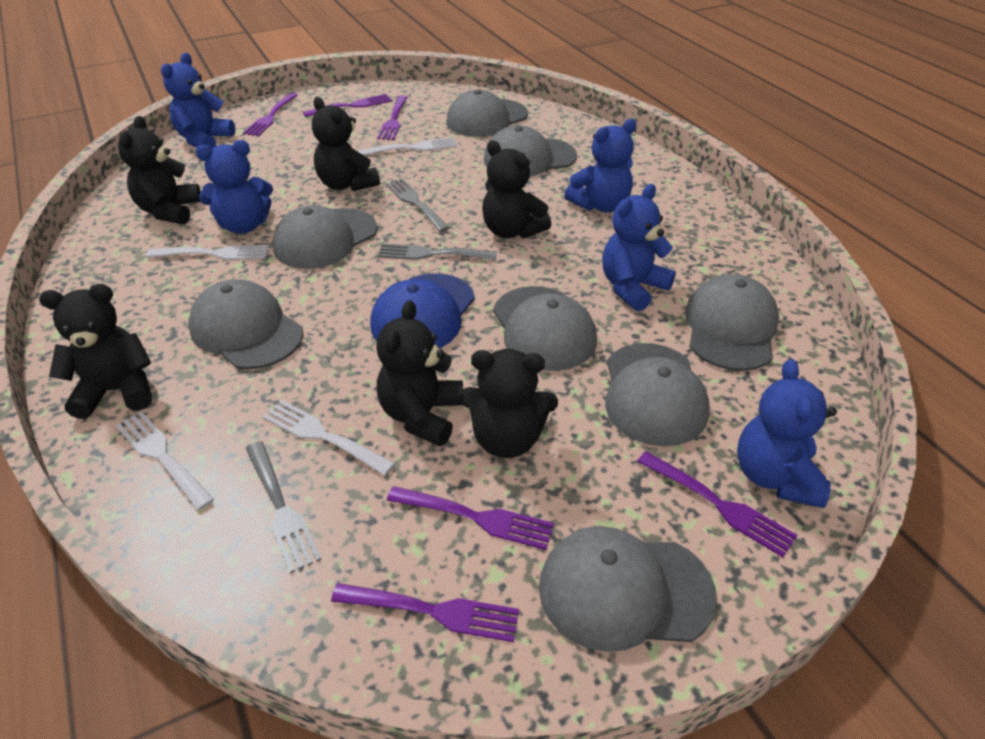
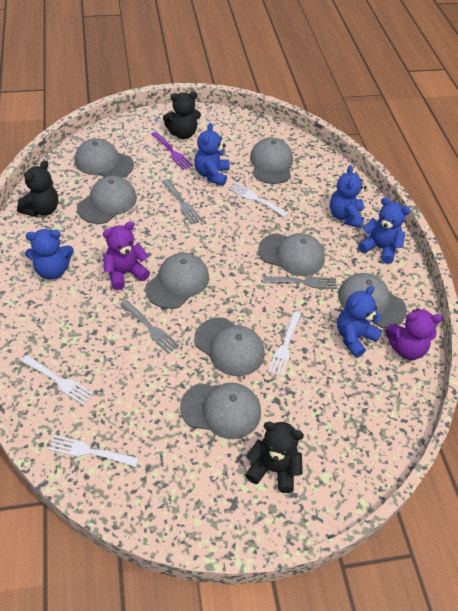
black teddy bear: [39,284,152,419] [118,116,201,224] [312,97,380,191] [376,300,463,446] [459,349,558,458] [482,140,552,239] = 6 -> [17,160,58,217] [163,91,201,139] [245,422,304,493] = 3
blue cap: [370,273,475,348] = 1 -> none = 0
purple fork: [243,93,298,136] [303,94,392,117] [331,583,519,642] [377,95,408,140] [387,486,554,550] [637,451,798,557] = 6 -> [151,132,193,170] = 1
purple teddy bear: none = 0 -> [103,221,150,290] [385,308,443,360] = 2

